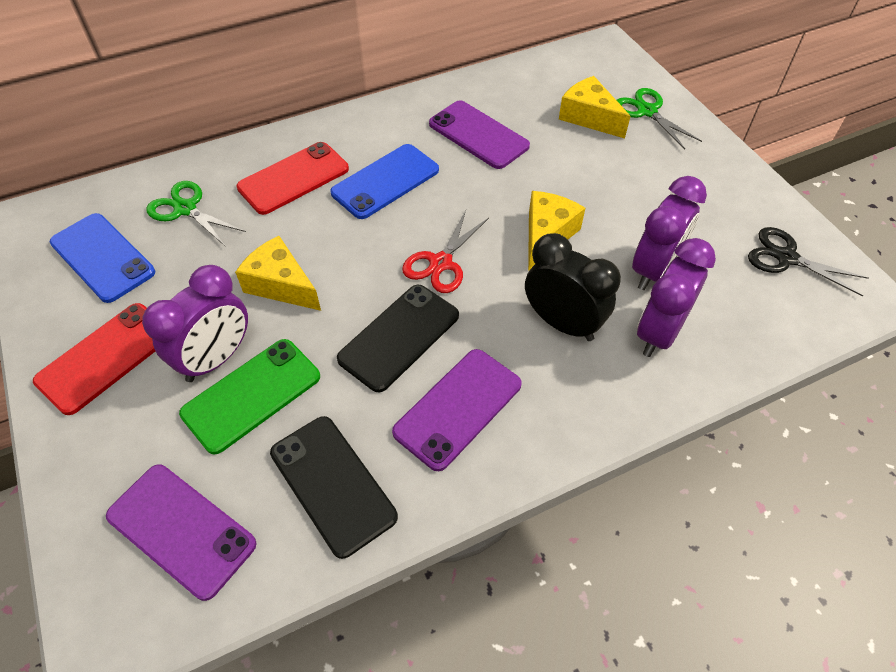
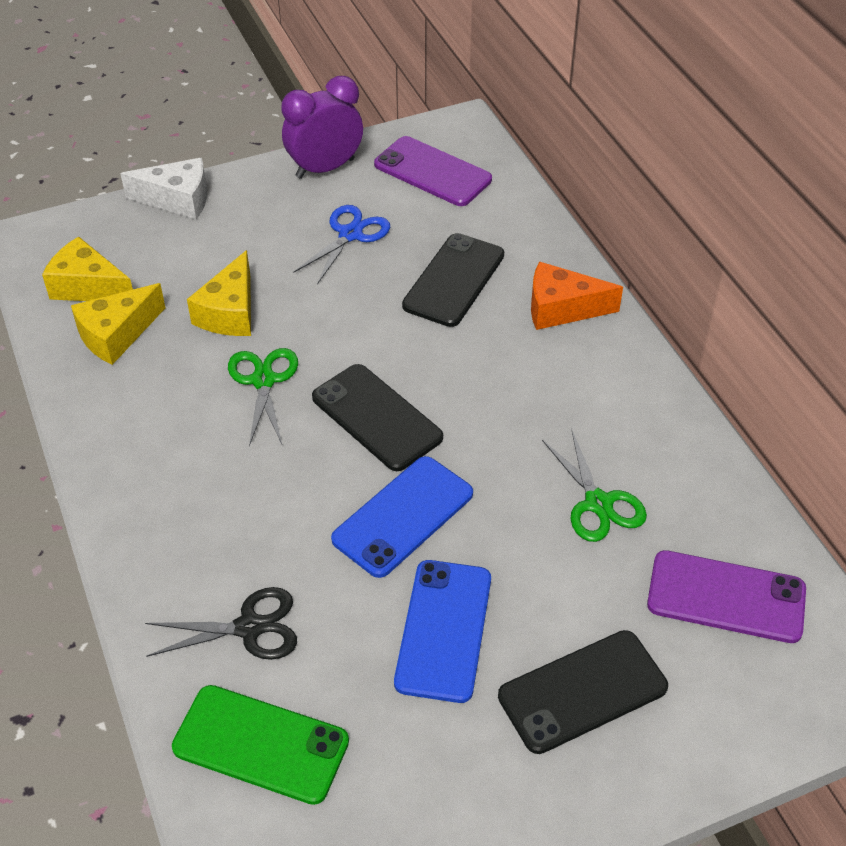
black clock: [525,233,621,341] = 1 -> none = 0
black phone: [270,416,398,559] [337,285,459,392] = 2 -> [312,364,443,471] [402,233,504,327] [498,630,668,754] = 3
blue scissors: none = 0 -> [293,205,390,284] = 1
orange cheese: none = 0 -> [531,262,623,330] = 1
purple clock: [142,265,248,382] [632,176,707,290] [637,238,716,357] = 3 -> [282,76,363,179] = 1
purple phone: [106,464,257,601] [392,349,522,471] [429,100,530,169] = 3 -> [374,136,492,206] [647,550,806,643] = 2
red phone: [33,303,155,415] [236,142,349,215] = 2 -> none = 0
red scissors: [402,210,489,293] = 1 -> none = 0
white cheese: none = 0 -> [120,158,207,219] = 1

